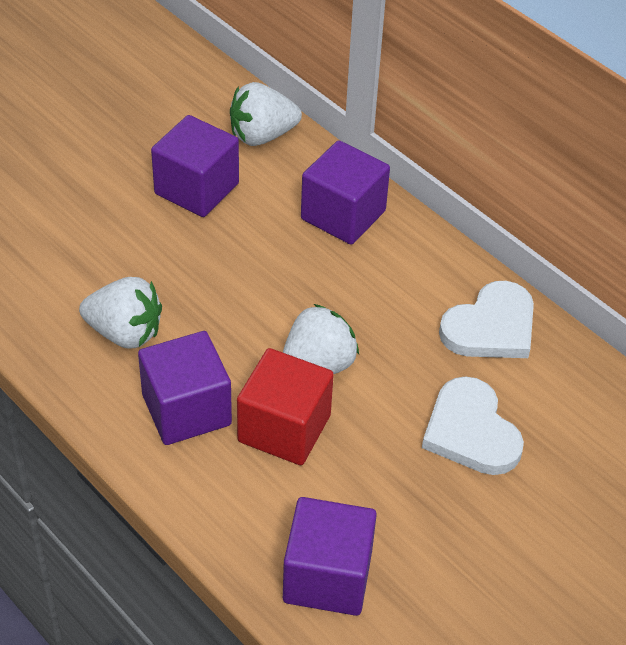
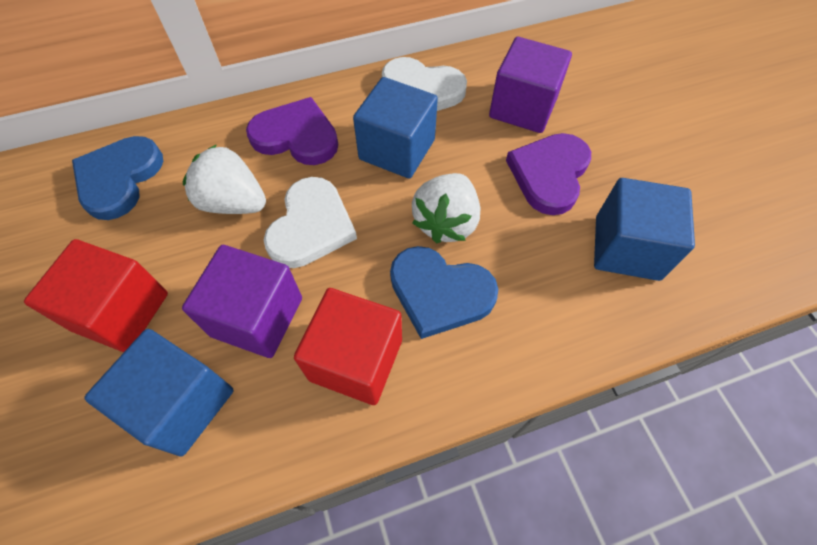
blue cube: none = 0 -> [84,329,233,457] [353,77,438,178] [594,178,695,281] = 3
blue heart: none = 0 -> [72,136,163,220] [390,246,498,339] = 2
purple cube: [138,331,232,445] [151,115,239,217] [283,497,377,616] [301,140,390,245] = 4 -> [182,245,302,358] [489,37,572,133] = 2
purple heart: none = 0 -> [246,97,338,165] [506,133,591,215] = 2
red cube: [237,348,334,465] = 1 -> [24,239,168,352] [294,288,402,405] = 2
white strawberry: [79,277,162,349] [230,82,302,146] [283,304,359,374] = 3 -> [183,144,266,214] [412,173,480,244] = 2

